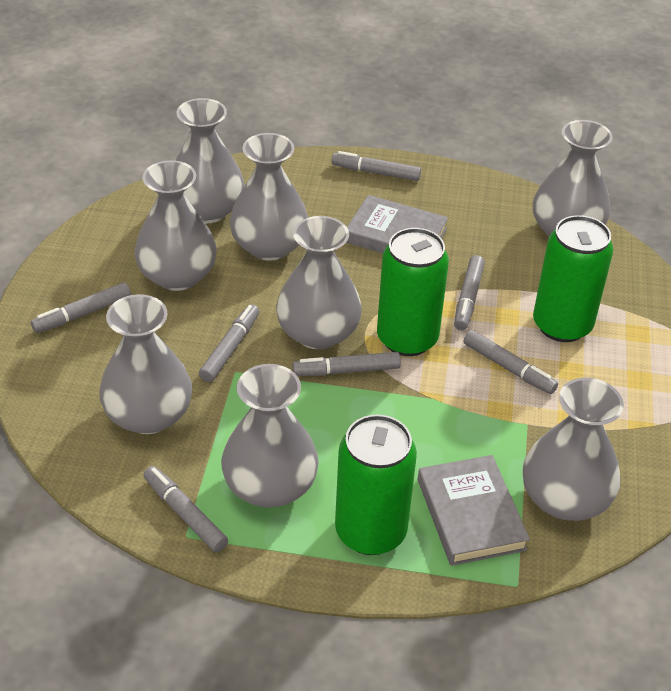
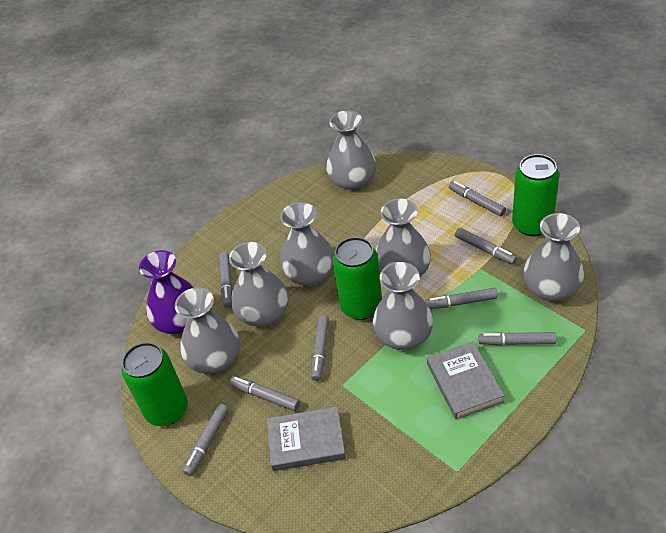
grey marker: [31,282,131,333] [143,466,228,552] [199,304,259,382] [293,352,401,376] [332,151,421,181] [454,255,485,330] [463,330,558,394] = 7 -> [183,404,229,476] [219,252,233,308] [230,376,300,411] [311,315,329,381] [425,288,498,309] [449,181,506,216] [455,228,517,265] [478,332,557,345] = 8
grey vase: [99,294,192,434] [134,160,217,291] [175,98,245,223] [221,364,319,508] [229,133,308,261] [276,216,362,349] [523,378,624,521] [533,120,613,236] = 8 -> [175,287,240,374] [229,242,288,327] [279,202,334,286] [326,110,377,191] [372,262,433,350] [376,198,431,278] [523,213,584,301] = 7
purple vase: none = 0 -> [139,250,195,334] = 1

